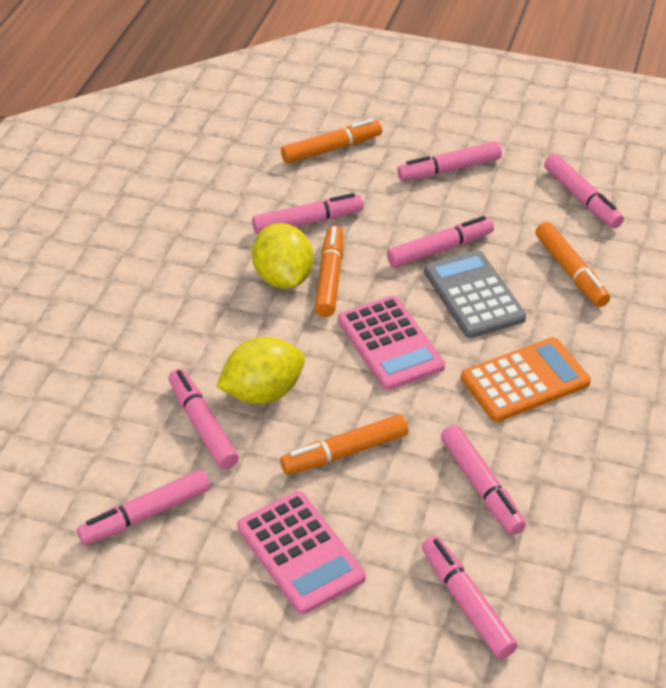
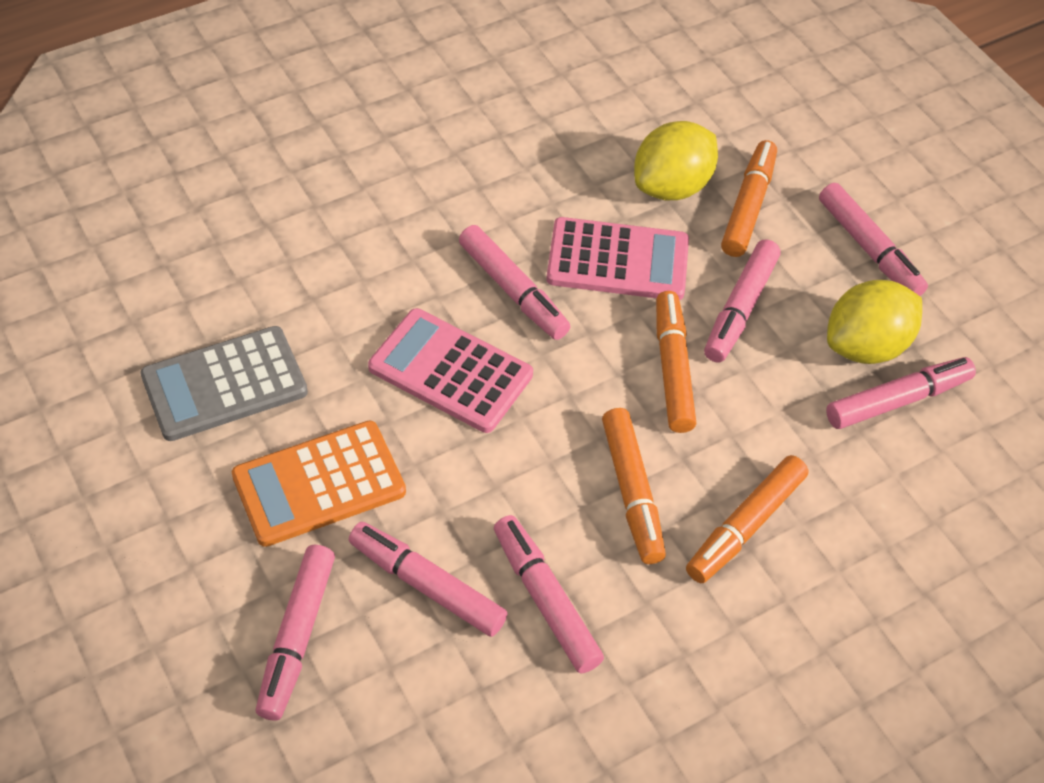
pink marker: [77,469,210,545] [169,369,239,470] [252,193,364,235] [387,216,494,268] [397,142,502,181] [422,536,517,659] [441,425,526,535] [544,154,624,228] = 8 -> [256,545,335,721] [349,522,508,637] [459,225,570,340] [494,515,604,674] [704,239,780,362] [819,183,928,296] [826,357,976,429] = 7

